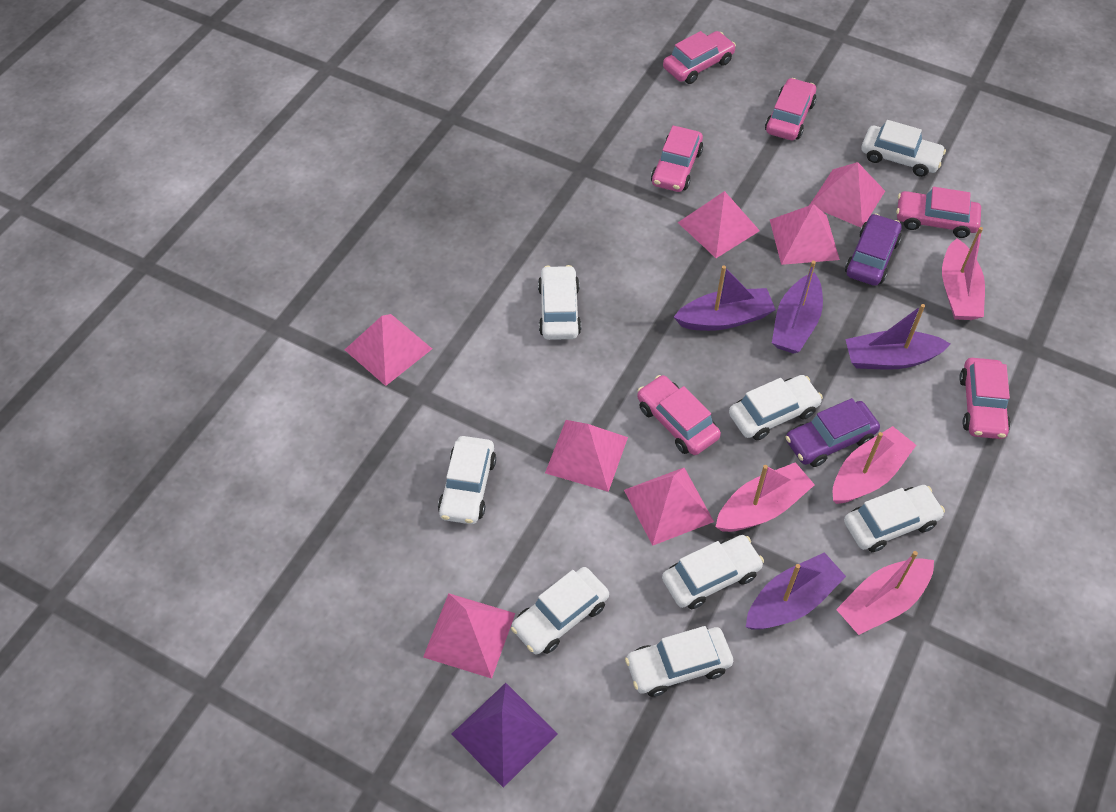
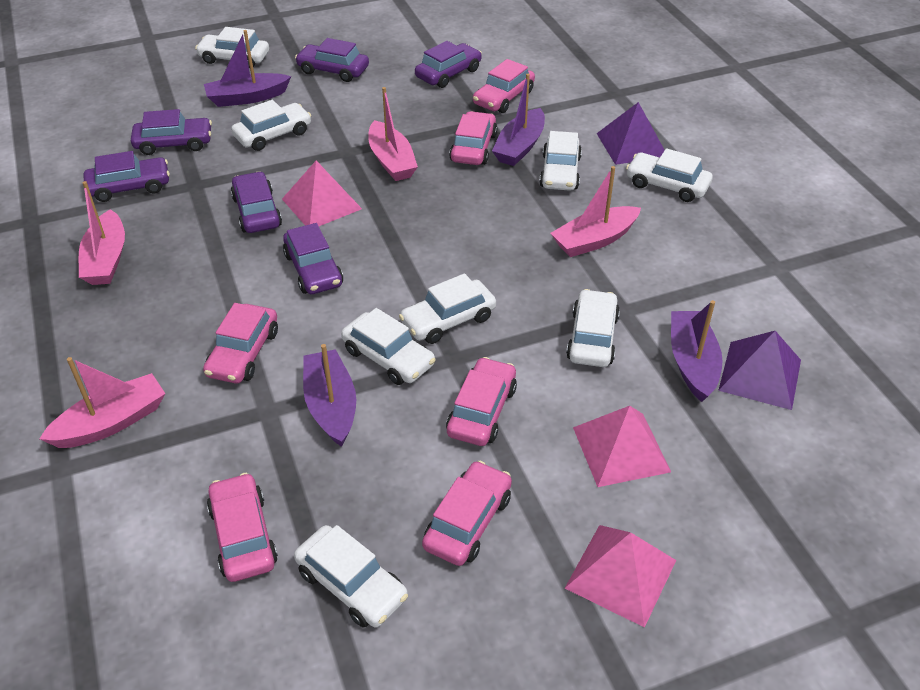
pink pyramid: [345,314,432,386] [423,593,515,679] [545,420,628,492] [624,468,714,546] [678,191,760,258] [770,204,840,265] [810,162,885,228] = 7 -> [282,160,362,226] [565,525,676,628] [573,406,671,487] = 3
purple car: [785,398,880,467] [845,213,902,286] = 2 -> [84,151,170,202] [131,109,212,155] [231,171,282,233] [283,223,343,294] [295,38,369,82] [415,41,482,88] = 6
purple pyramid: [452,683,558,788] = 1 -> [596,102,665,165] [718,331,801,410] = 2

